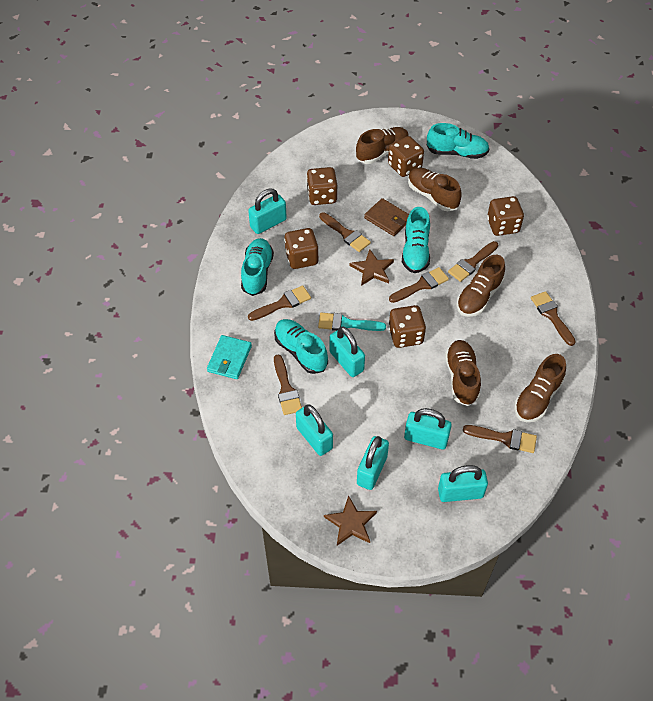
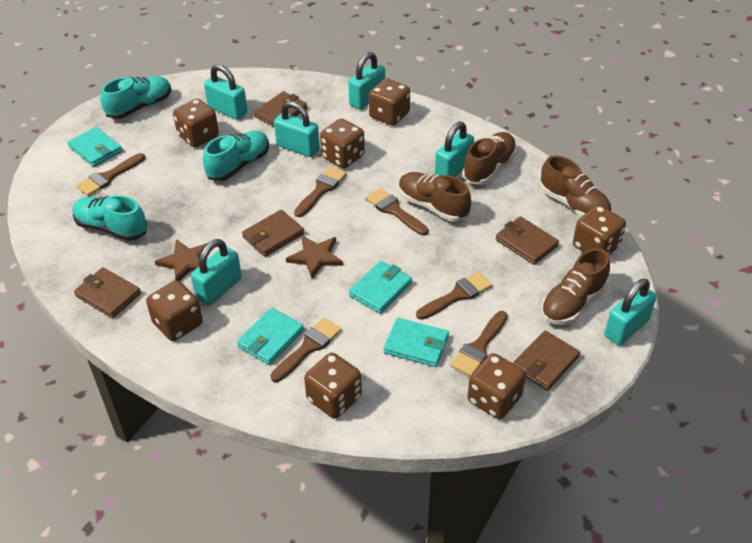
brown brush: [248,285,311,321] [274,354,302,415] [319,212,371,252] [389,267,449,303] [448,241,498,282] [463,425,537,453] [531,291,576,346] = 7 -> [76,153,145,196] [270,318,342,382] [294,166,347,217] [365,188,428,236] [416,271,492,320] [450,311,508,376] = 6
brown dice: [284,228,319,269] [307,167,337,205] [388,136,424,177] [388,305,426,348] [487,196,524,236] = 5 -> [146,280,203,341] [173,99,219,147] [304,353,362,418] [320,119,365,168] [369,78,410,125] [467,353,526,419] [573,205,626,255] = 7
brown shoe: [356,127,409,164] [408,168,462,211] [445,340,481,406] [456,255,505,317] [514,354,566,422] = 5 -> [399,172,471,222] [462,132,517,185] [540,155,611,217] [541,248,610,325] = 4
brown wallet: [364,198,409,236] = 1 -> [74,267,141,318] [242,210,304,257] [254,91,307,127] [496,216,559,265] [513,330,580,391] = 5
turquoise brush: [318,313,386,331] = 1 -> none = 0
turquoise shoe: [241,238,274,296] [274,319,328,374] [402,207,430,273] [427,123,489,159] = 4 -> [73,195,147,241] [101,76,171,119] [203,131,269,181] = 3
turquoise wallet: [207,335,252,379] = 1 -> [68,127,122,167] [237,308,304,365] [349,261,412,314] [383,318,449,367] = 4

